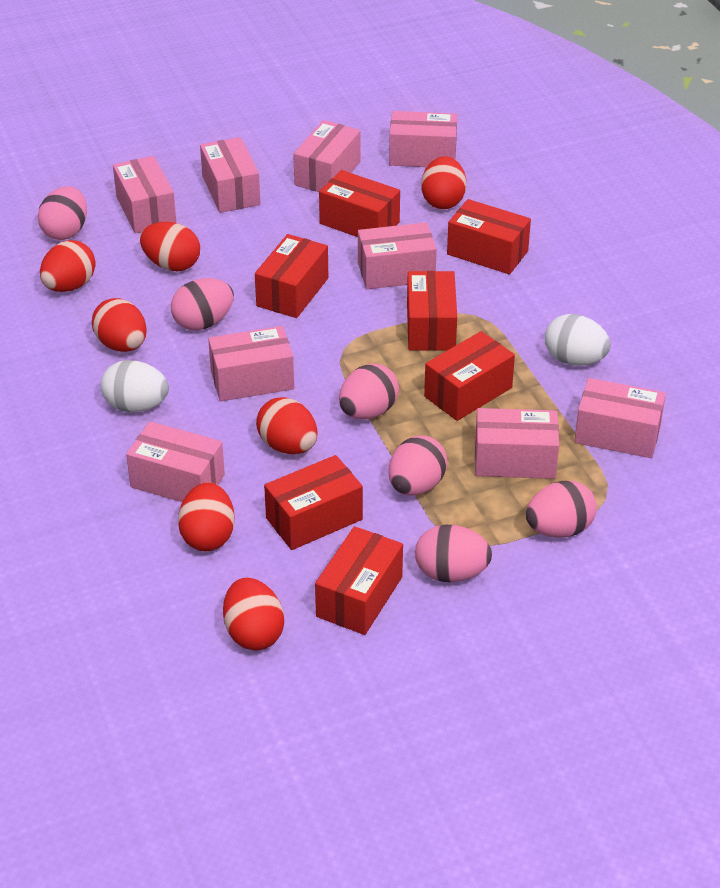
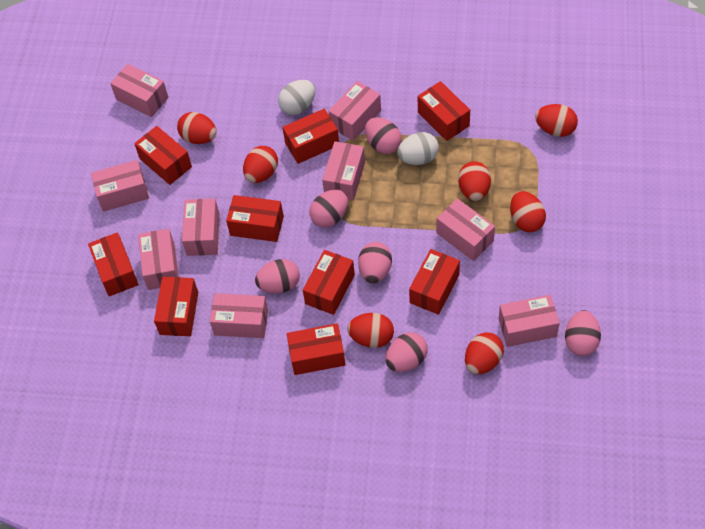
red box: [255,234,328,318] [264,455,363,550] [315,526,403,635] [319,170,400,237] [407,271,457,351] [424,331,515,421] [447,199,531,274] = 7 -> [88,232,139,296] [134,126,192,185] [154,277,198,336] [226,195,284,242] [282,109,339,164] [287,323,346,375] [303,250,355,315] [409,249,460,315] [418,81,470,141] = 9

